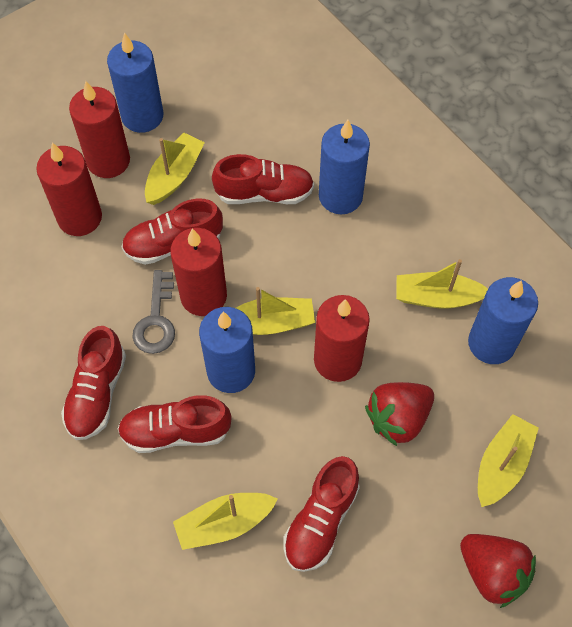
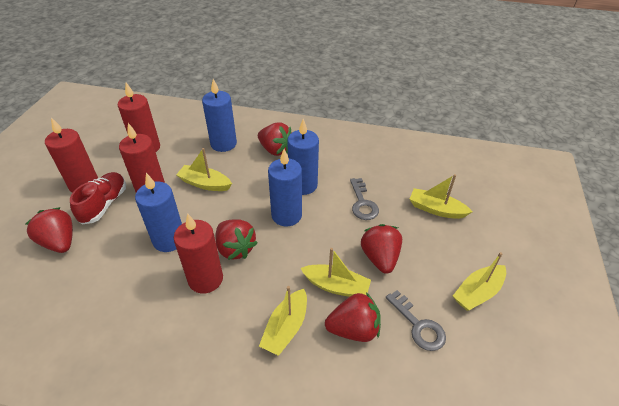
grey key: [132,270,175,354] = 1 -> [350,178,379,220] [386,290,446,351] = 2
red shoe: [61,326,126,440] [117,395,232,453] [122,199,223,265] [212,154,314,204] [284,456,360,572] = 5 -> [70,172,126,225] = 1
red strawberry: [365,382,434,446] [460,534,536,608] = 2 -> [26,207,73,253] [215,219,257,260] [258,123,292,156] [325,292,381,342] [361,224,402,274] = 5

